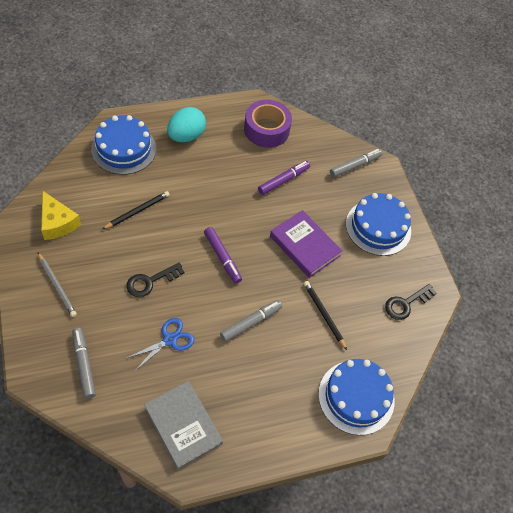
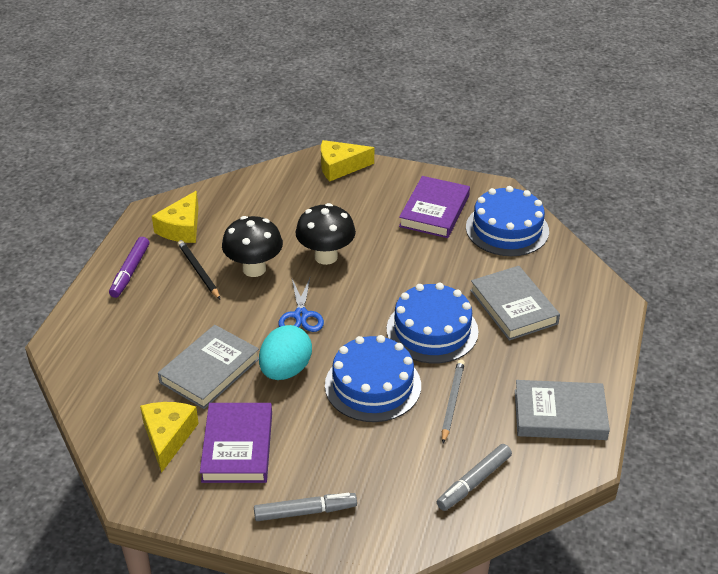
black key: [126,263,184,297] [385,284,437,320] = 2 -> none = 0
black mushroom: none = 0 -> [222,216,283,277] [296,203,356,265] = 2
black pencil: [103,191,170,229] [304,281,347,350] = 2 -> [178,240,221,300] = 1
grey book: [144,381,223,470] = 1 -> [158,325,259,409] [470,266,560,341] [515,380,610,440] = 3
grey marker: [72,328,96,399] [220,300,282,342] [330,149,382,178] = 3 -> [254,493,357,521] [437,444,512,511] = 2
purple book: [270,210,343,278] = 1 -> [200,403,272,483] [399,176,470,238] = 2
purple marker: [204,227,242,284] [258,161,310,195] = 2 -> [109,237,149,298] = 1
purple tape: [244,100,292,148] = 1 -> none = 0
yellow cheese: [41,191,81,240] = 1 -> [140,402,199,473] [152,191,199,243] [321,140,374,181] = 3

